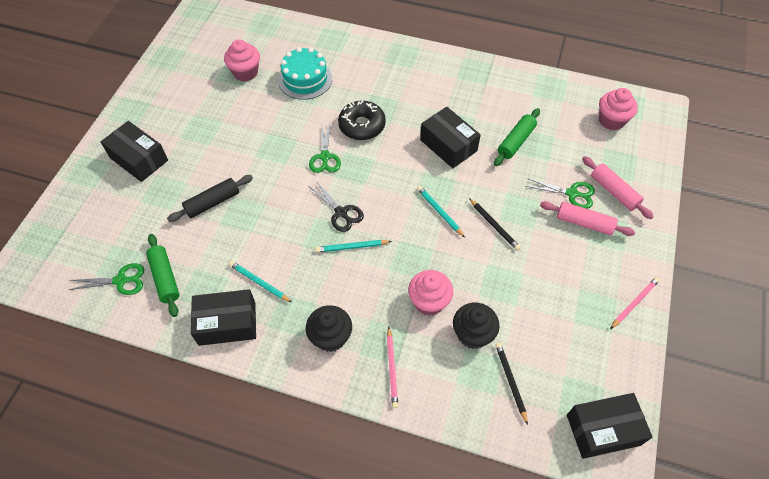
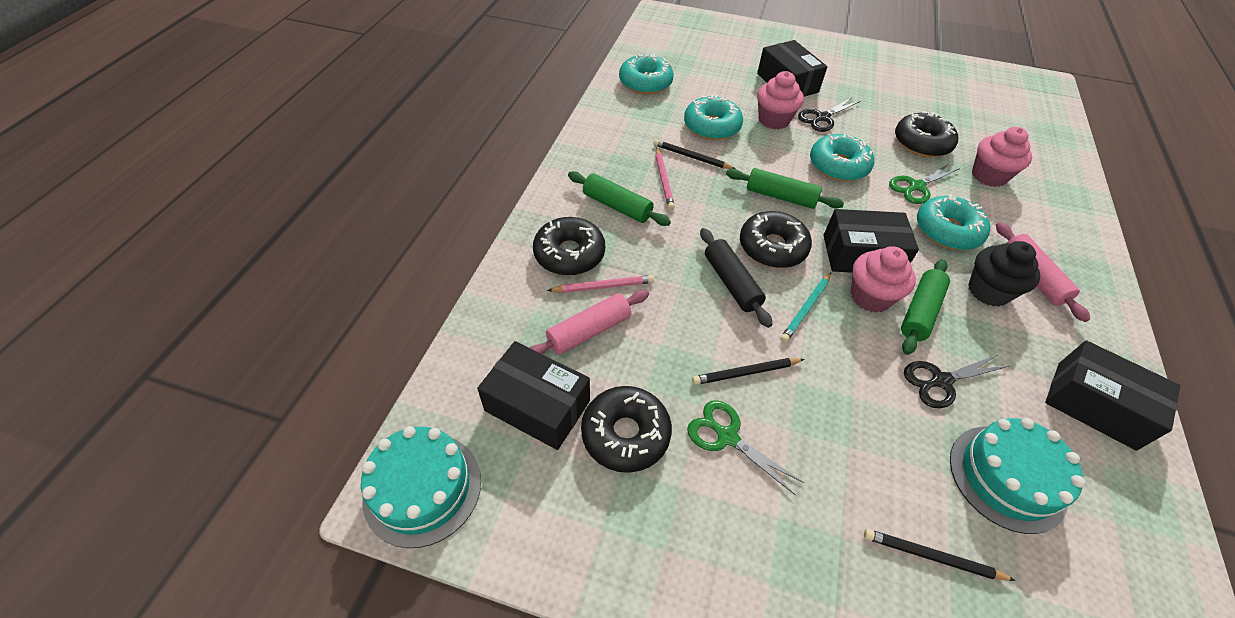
black cupcake: [306,305,352,352] [453,303,500,349] = 2 -> [968,241,1041,307] = 1
black donut: [338,101,386,140] = 1 -> [533,217,605,275] [581,386,672,473] [740,211,812,268] [895,111,958,157] = 4
black pencil: [469,198,521,251] [495,343,528,425] = 2 -> [653,139,736,169] [692,358,805,385] [864,529,1016,581] = 3
black scissors: [309,181,364,232] = 1 -> [798,97,861,132] [904,355,1009,409] = 2
green rolling pin: [146,234,179,317] [494,108,540,166] = 2 -> [568,171,671,226] [726,168,844,209] [901,259,950,355] = 3
green scissors: [69,263,144,295] [309,123,341,173] [526,178,595,209] = 3 -> [687,400,804,496] [889,163,960,204] = 2
turquoise cake: [278,47,332,100] = 1 -> [361,426,481,548] [950,418,1085,534] = 2
turquoise donut: none = 0 -> [619,54,674,94] [684,94,743,140] [810,134,874,181] [917,194,991,250] = 4
turquoise pencil: [229,261,292,303] [315,240,392,253] [417,186,465,237] = 3 -> [780,273,831,343] = 1

